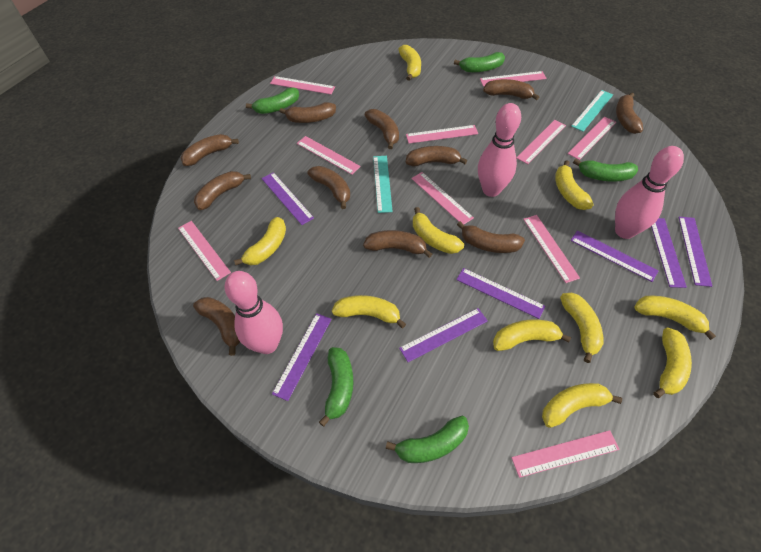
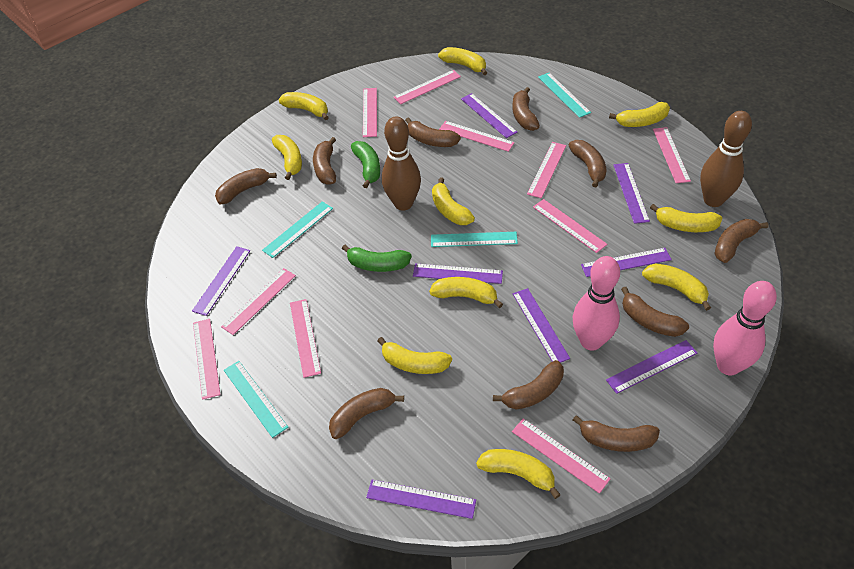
brown banana: [181,134,239,166] [193,297,240,356] [194,171,251,210] [279,102,336,123] [308,166,350,209] [363,230,432,258] [365,109,399,149] [406,146,467,166] [457,221,525,253] [483,79,539,100] [616,93,643,134] = 11 -> [215,168,277,204] [313,137,336,185] [329,388,404,439] [405,117,461,147] [493,360,564,410] [512,87,540,131] [569,140,607,187] [573,415,660,452] [621,287,689,337] [714,219,769,263] = 10
brown bowling pin: none = 0 -> [382,116,421,211] [700,111,752,207] = 2
green banana: [246,87,299,114] [319,347,353,427] [386,416,469,463] [454,52,505,72] [573,159,638,181] = 5 -> [342,245,412,272] [351,141,380,188] = 2
pink bowling pin: [225,271,283,354] [478,103,521,197] [615,146,684,239] = 3 -> [573,256,620,351] [713,281,777,376] = 2
purple ruler: [262,172,314,225] [272,313,332,401] [399,308,488,362] [456,268,545,319] [571,230,658,282] [651,218,687,288] [679,217,712,287] = 7 -> [192,246,250,316] [366,479,476,519] [413,263,503,284] [461,93,518,138] [513,288,570,363] [581,248,672,277] [606,340,697,394] [614,163,650,224] = 8
turquoise ruler: [373,156,393,213] [571,90,613,132] = 2 -> [224,361,288,438] [262,201,333,258] [431,232,518,247] [538,73,591,118] = 4

